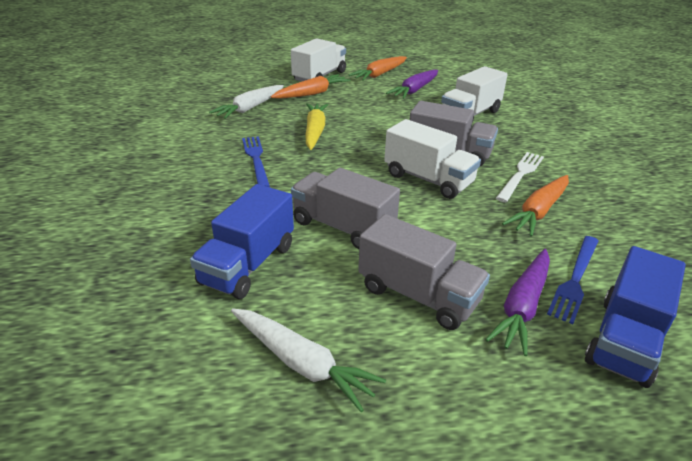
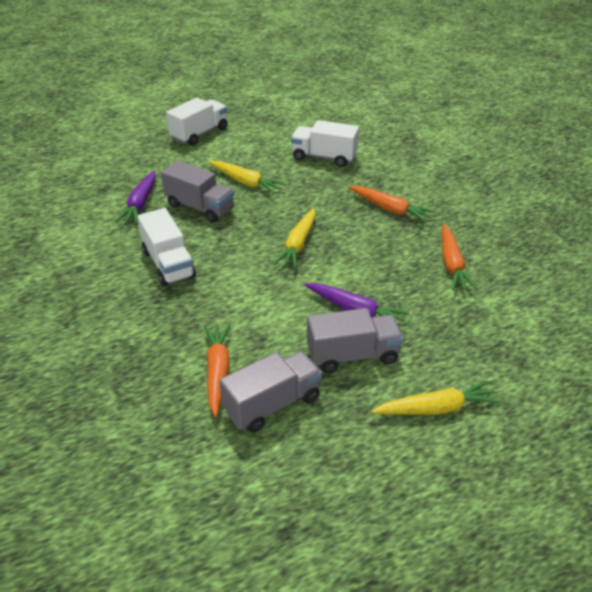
blue fork: [242,136,270,187] [547,236,598,324] = 2 -> none = 0
blue truck: [190,184,294,299] [585,246,686,388] = 2 -> none = 0
white carrot: [209,85,284,119] [231,308,386,412] = 2 -> none = 0
white fork: [496,152,544,202] = 1 -> none = 0
yellow carrot: [305,103,328,150] = 1 -> [209,161,285,194] [273,208,316,269] [371,381,500,415] = 3

